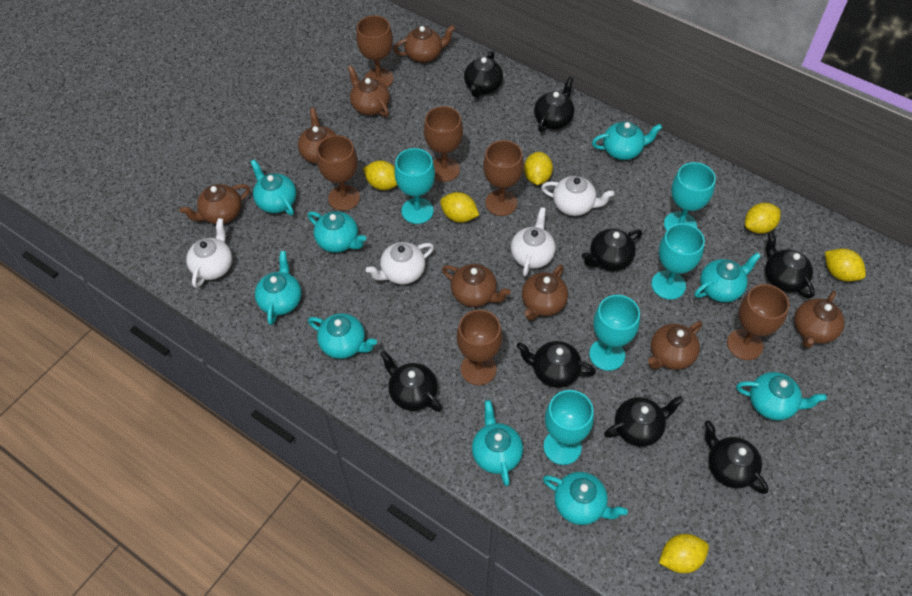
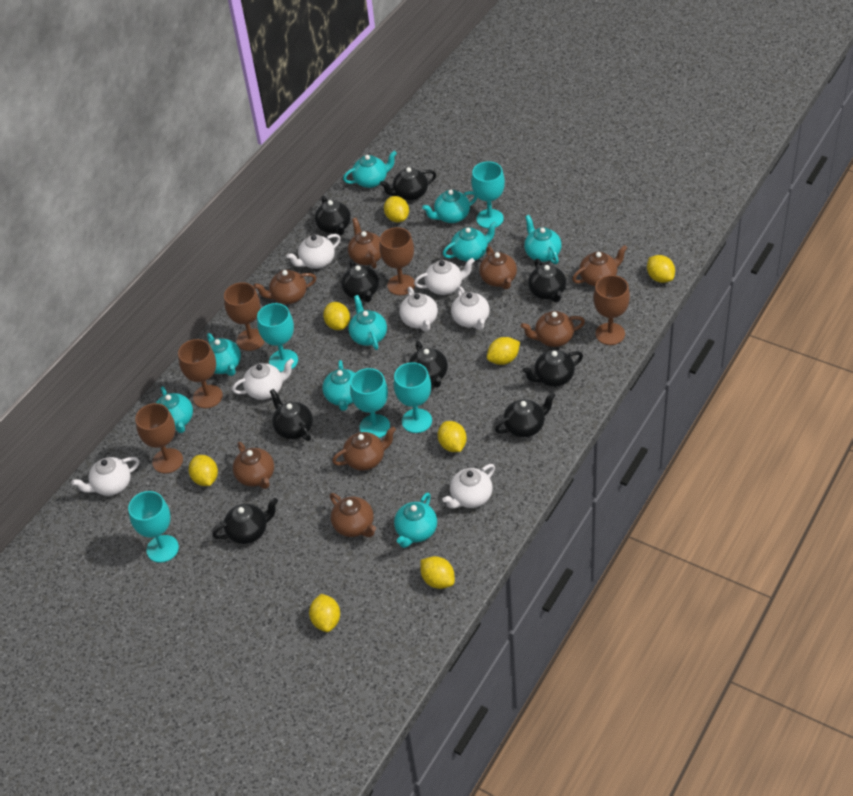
black teapot: [380,350,442,412] [464,51,503,98] [516,341,596,388] [534,77,574,132] [582,229,642,271] [604,396,684,447] [705,420,768,494] [765,231,815,299] = 8 -> [212,498,278,544] [270,389,313,441] [315,196,351,235] [341,259,379,302] [380,167,436,201] [409,341,448,388] [495,392,556,437] [522,350,583,387] [528,259,566,302] = 9
brown goblet: [317,135,360,211] [356,15,394,87] [424,106,463,182] [457,310,502,385] [483,140,524,216] [727,284,789,360] = 6 -> [135,403,183,474] [178,339,223,408] [224,282,265,351] [379,227,415,295] [593,275,630,345] = 5
white teapot: [186,218,232,288] [366,242,434,284] [511,207,556,276] [541,176,614,216] = 4 -> [72,457,140,496] [232,359,294,400] [287,234,341,269] [399,287,438,332] [414,258,475,295] [443,464,495,509] [451,286,490,330] = 7
yellow lemon: [363,161,397,190] [440,192,479,223] [524,152,553,185] [659,534,709,573] [745,203,781,234] [825,248,866,282] = 6 -> [189,455,218,486] [309,594,340,632] [323,302,350,330] [384,196,409,222] [420,556,455,589] [437,421,467,452] [487,337,520,365] [647,255,675,283] = 8

